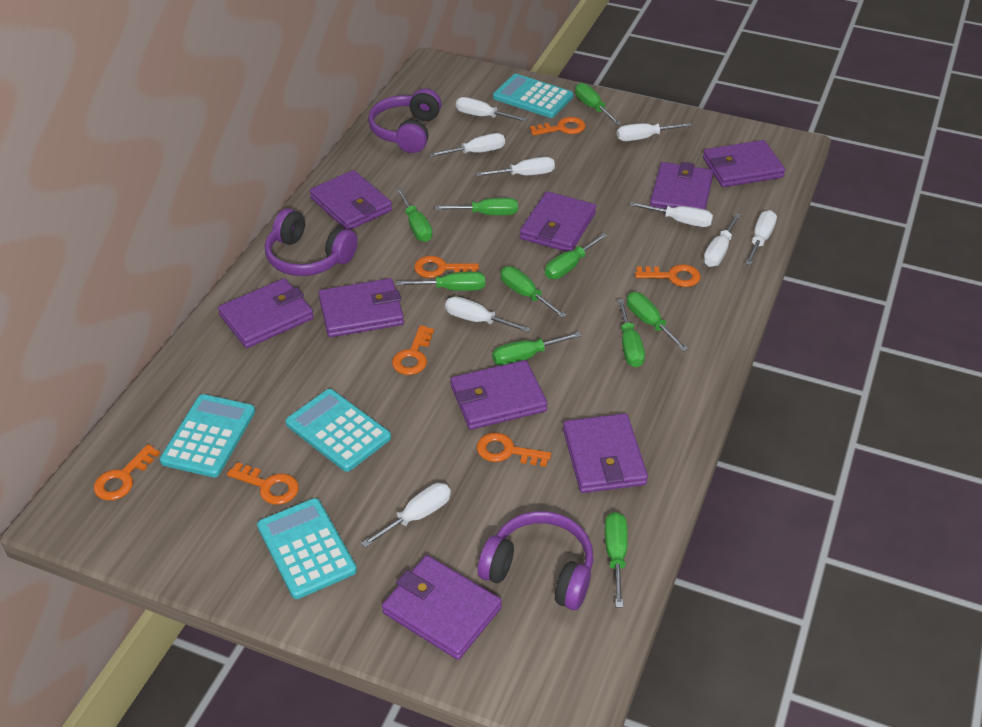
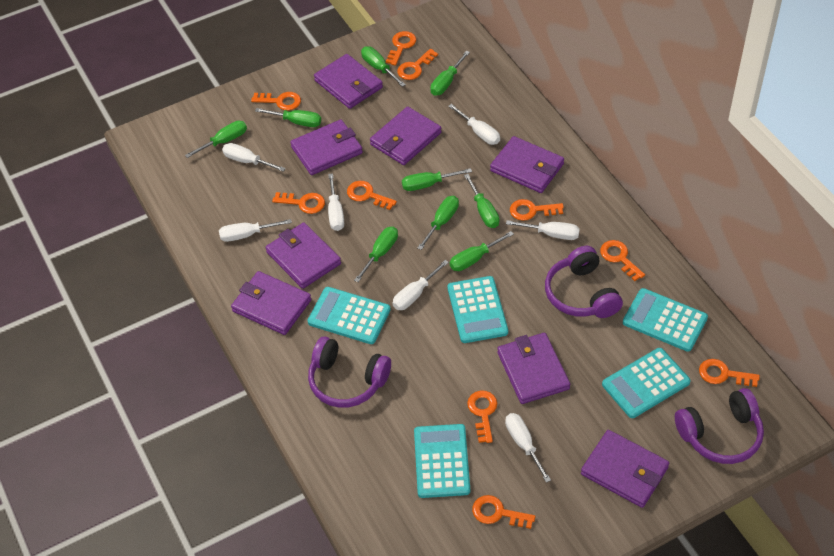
green screwdriver: [396,272,485,291] [397,189,433,242] [435,198,518,215] [492,332,581,366] [500,266,567,318] [545,233,608,279] [575,83,621,125] [605,512,628,608] [618,299,645,367] [627,292,688,352] = 10 -> [185,121,247,158] [255,108,321,127] [354,227,398,282] [361,46,406,87] [402,168,472,191] [417,196,459,250] [430,51,470,96] [450,231,514,271] [464,174,499,228] = 9
orange key: [94,444,160,500] [227,462,299,505] [392,325,434,375] [414,256,479,278] [477,433,551,467] [530,117,586,136] [635,264,701,287] = 7 -> [251,92,301,110] [272,192,325,214] [347,181,397,210] [386,31,416,66] [397,49,438,80] [467,391,497,443] [472,495,535,529] [510,199,564,221] [600,240,645,281] [699,359,760,387] = 10
purple wallet: [218,278,314,348] [310,170,392,230] [318,278,404,337] [382,555,502,660] [451,360,547,430] [520,191,596,252] [563,413,648,493] [650,162,713,210] [703,140,785,187] = 9 -> [231,271,311,335] [266,222,341,289] [290,119,363,175] [314,54,383,109] [370,107,442,165] [490,136,564,193] [497,333,570,404] [581,430,669,508] = 8
turquoise calculator: [160,394,255,477] [257,498,357,599] [285,389,391,472] [493,74,573,118] = 4 -> [308,287,391,344] [414,424,470,498] [447,276,508,343] [602,348,691,418] [623,288,708,352] = 5
white screwdriver: [361,483,451,548] [429,133,505,157] [445,296,531,333] [456,97,527,122] [476,157,555,177] [617,123,692,141] [630,202,713,227] [704,213,741,267] [745,210,777,265] = 9 -> [219,219,292,242] [222,143,286,172] [328,173,344,231] [393,260,449,310] [448,104,500,145] [505,413,551,483] [506,220,580,240] = 7

